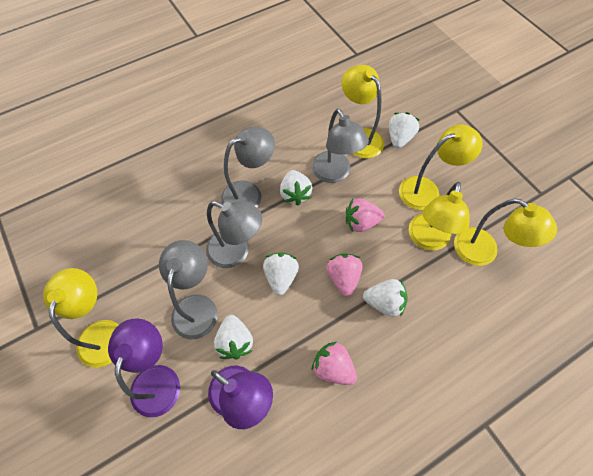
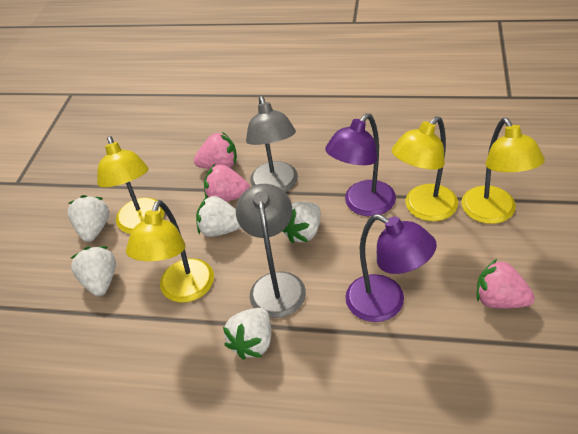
grey lamp: [159,240,218,339] [206,201,262,268] [221,127,275,208] [312,108,369,183] = 4 -> [236,184,306,318] [246,96,298,192] = 2
yellow lamp: [43,268,118,368] [342,65,384,159] [399,124,482,210] [409,182,470,250] [454,198,557,266] = 5 -> [97,136,165,234] [126,200,214,303] [391,116,458,221] [462,118,545,224] = 4

